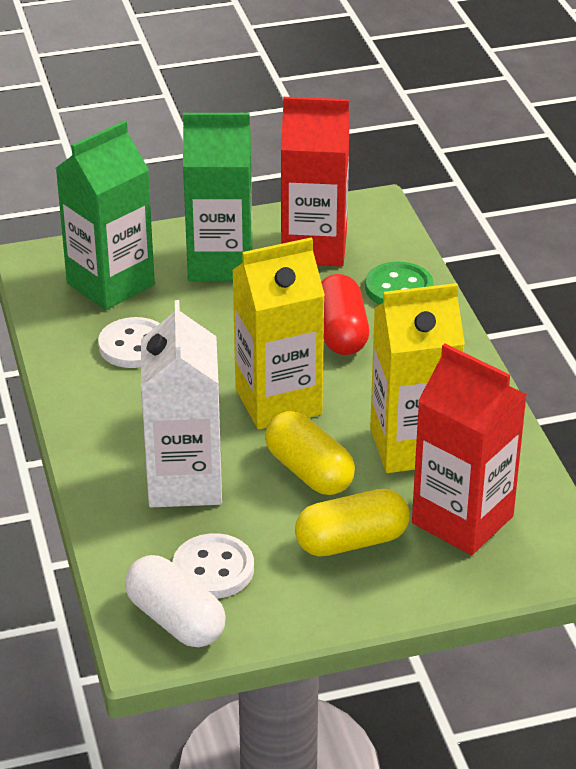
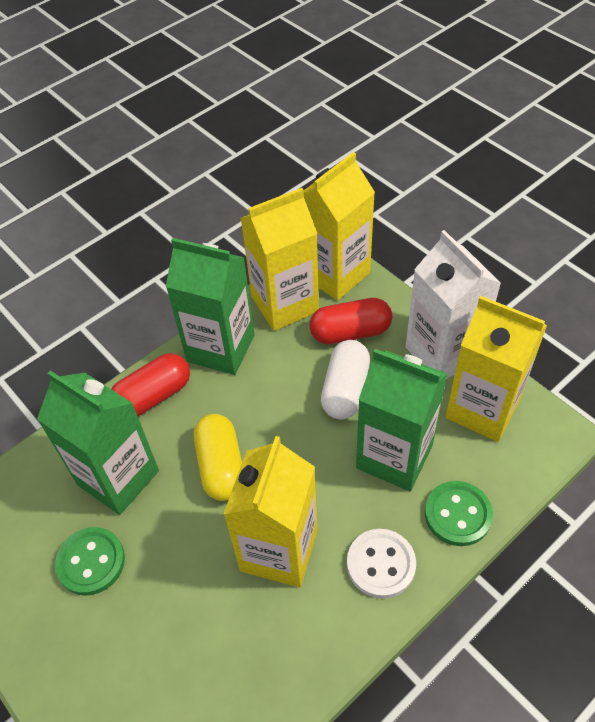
green button: [365,262,434,305] = 1 -> [55,527,125,596] [425,481,493,546] = 2
green carton: [56,121,155,310] [183,113,252,281] = 2 -> [37,371,159,515] [166,238,255,375] [356,349,448,491] = 3
red capsule: [321,274,369,355] = 1 -> [111,353,190,416] [309,298,392,344] = 2
red carton: [281,97,350,267] [412,344,527,555] = 2 -> none = 0
white button: [98,317,160,368] [173,533,254,599] = 2 -> [347,529,416,599] = 1
yellow capsule: [265,411,355,495] [295,489,410,556] = 2 -> [194,414,242,501] = 1
yellow carton: [232,237,325,430] [370,283,465,473] = 2 -> [223,436,317,587] [241,188,319,331] [304,152,375,301] [445,296,547,442] = 4

